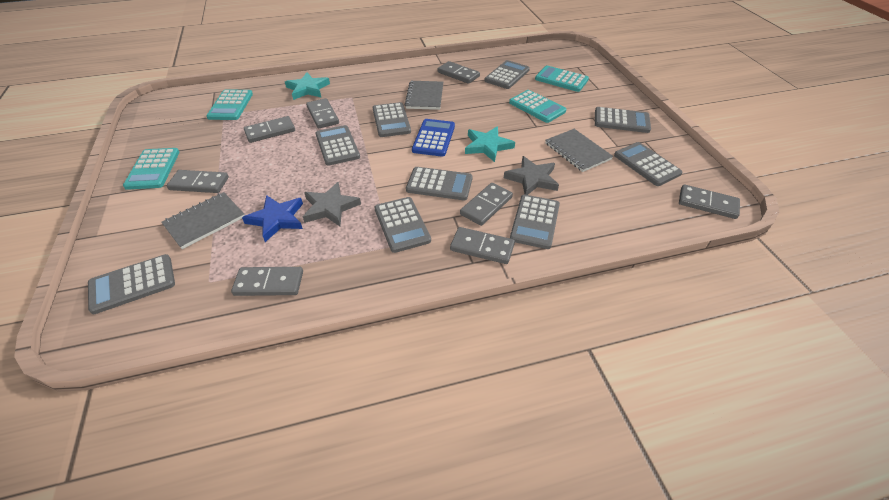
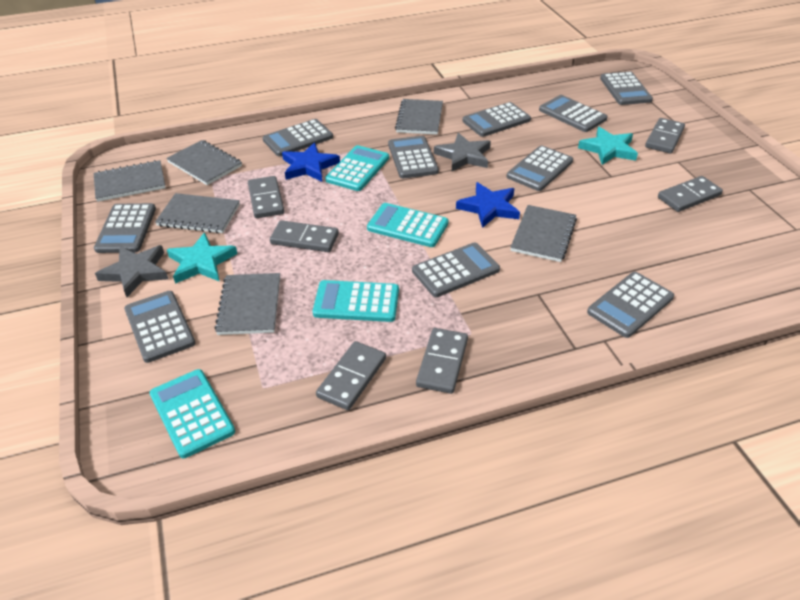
blue calculator: [412,119,455,157] = 1 -> none = 0
blue star: [242,195,303,242] = 1 -> [282,142,340,182] [456,182,520,228] = 2
grey calculator: [88,254,175,314] [316,125,360,166] [372,102,411,137] [374,197,431,253] [406,167,473,200] [484,60,530,89] [510,195,560,249] [595,107,651,133] [614,142,682,186] = 9 -> [94,203,156,253] [124,291,195,363] [262,119,333,156] [388,136,439,179] [412,242,500,297] [463,102,531,137] [507,145,573,191] [539,95,608,132] [587,272,674,338] [600,72,653,105] = 10
grey domino: [167,170,229,193] [231,267,303,296] [244,116,295,143] [306,98,339,128] [438,61,480,84] [450,227,515,264] [460,183,513,226] [679,184,740,219] = 8 -> [248,176,284,218] [270,220,339,252] [316,341,386,410] [416,328,468,394] [645,118,685,154] [658,176,723,212] = 6
grey notebook: [161,192,245,249] [405,81,443,110] [545,129,613,172] = 3 -> [94,160,166,202] [155,193,240,233] [166,140,242,185] [214,273,280,335] [395,99,443,135] [510,205,577,262] = 6

